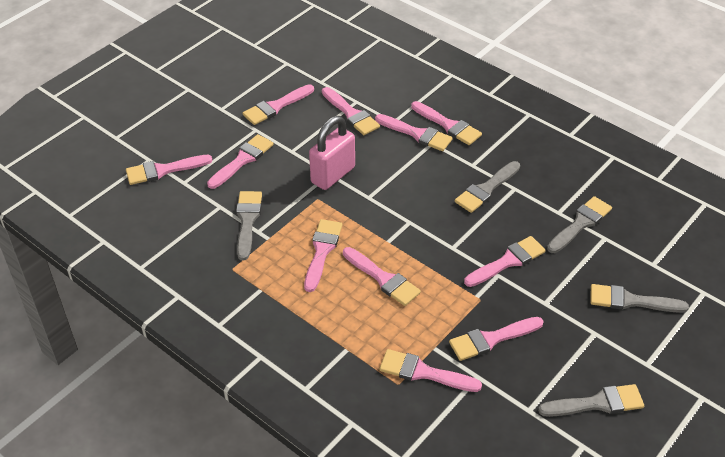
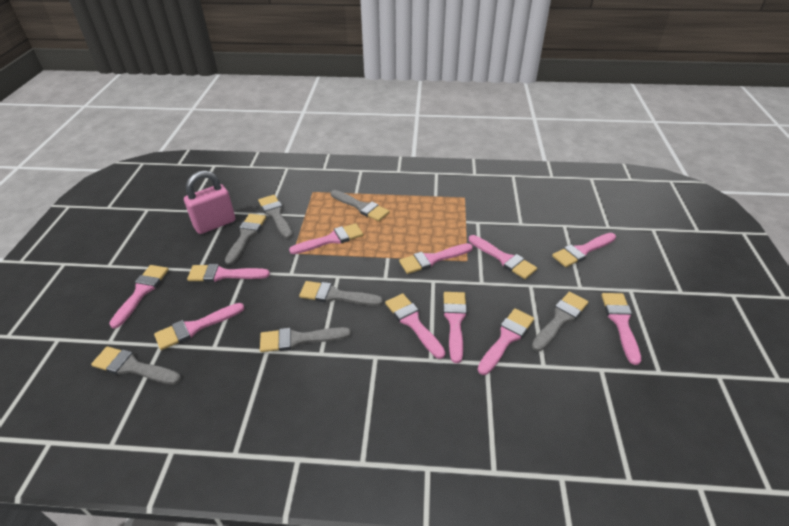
grey brush: [236,191,262,260] [455,161,520,213] [538,384,644,417] [547,196,612,253] [590,284,689,313] = 5 -> [91,346,181,384] [225,214,266,265] [258,195,293,239] [260,327,351,352] [299,281,383,306] [330,190,390,221] [532,292,588,351] = 7

